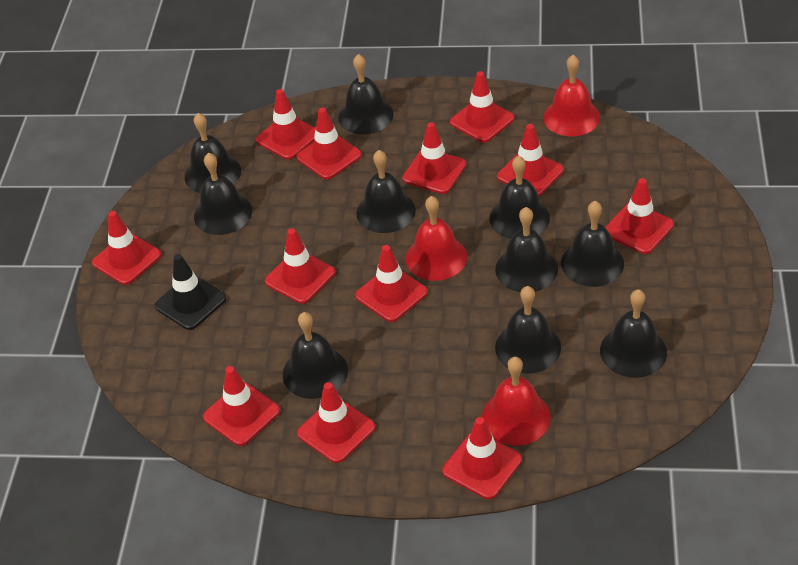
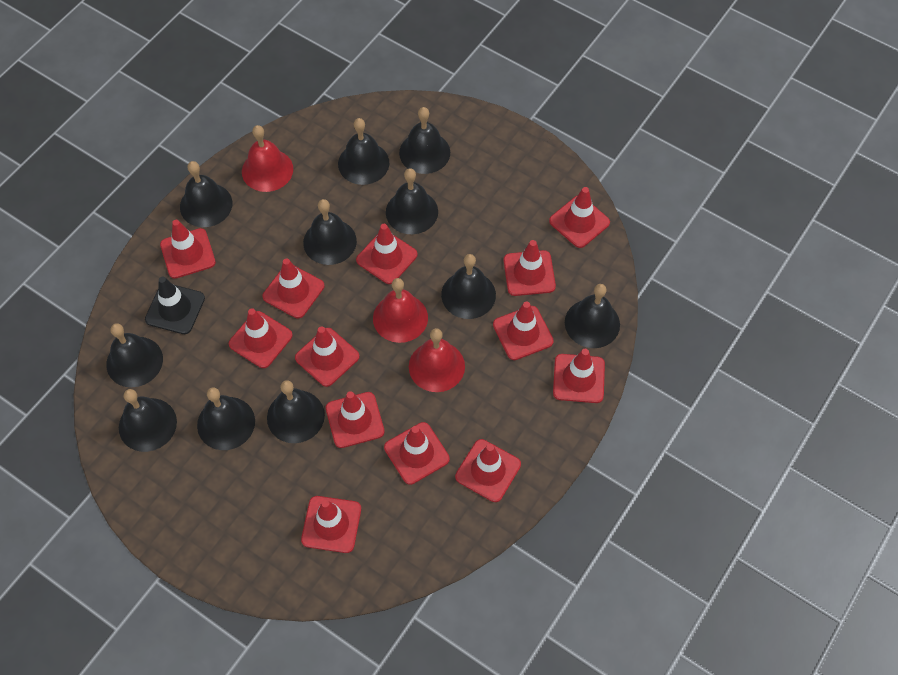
black bell: [184,113,241,193] [194,153,252,235] [283,312,348,399] [338,54,394,134] [356,150,416,233] [489,156,550,239] [495,207,558,292] [495,286,561,374] [561,201,624,287] [600,289,667,378] = 10 -> [106,323,163,387] [119,389,177,452] [180,161,232,227] [197,387,255,450] [267,380,325,443] [303,199,357,265] [338,118,389,185] [386,168,438,234] [399,107,450,174] [441,254,496,319] [565,284,620,348] = 11
red traffic cone: [92,211,161,285] [203,366,280,446] [256,89,315,159] [265,228,335,304] [297,108,362,179] [297,382,375,463] [355,245,428,322] [402,122,466,194] [442,417,522,499] [450,71,514,143] [497,124,564,196] [605,178,674,254] = 12 -> [160,220,216,279] [229,308,293,368] [262,258,324,318] [295,326,360,387] [301,496,361,553] [326,391,385,448] [356,224,417,284] [384,422,450,485] [455,439,521,502] [493,302,554,360] [504,240,556,296] [549,187,610,248] [553,349,605,403] = 13

